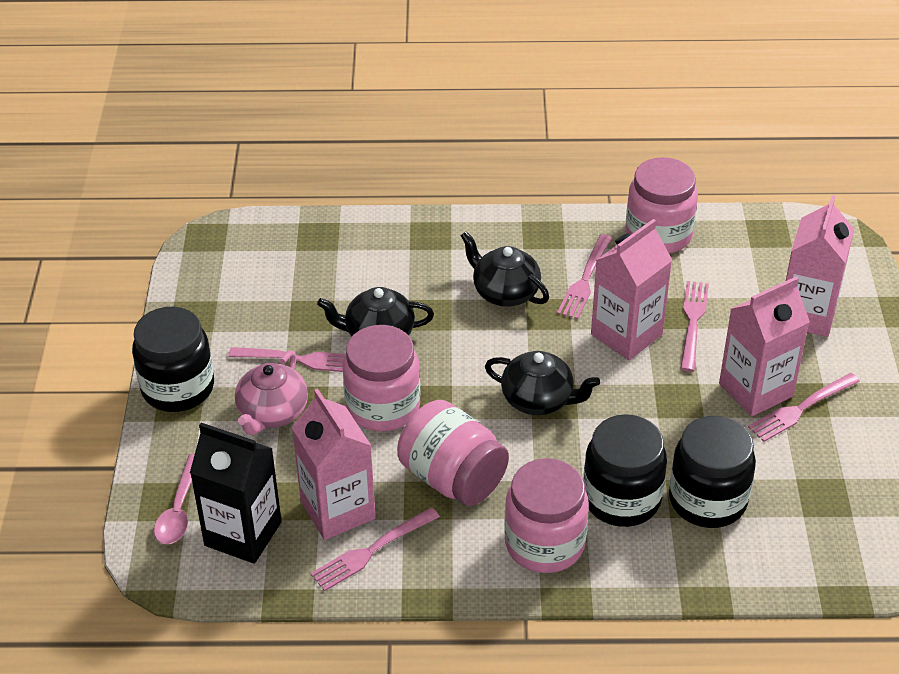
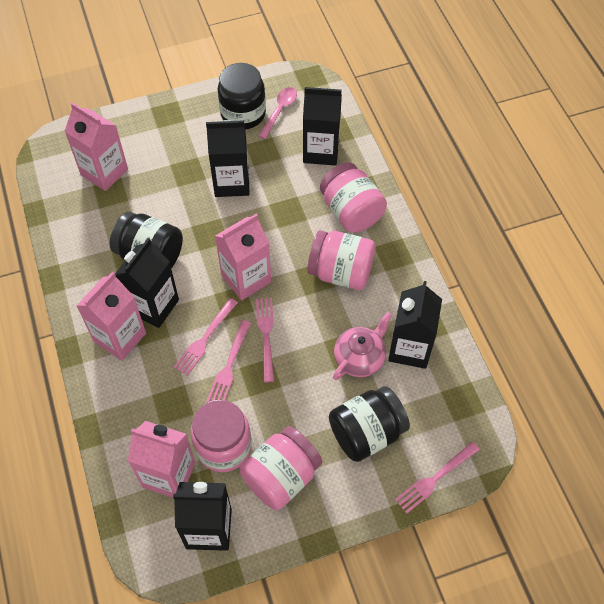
black carton: [190,423,282,564] = 1 -> [115,238,179,328] [173,482,232,551] [206,120,250,197] [303,87,342,166] [388,281,442,369] = 5
black teapot: [317,287,434,337] [461,231,549,307] [485,351,600,415] = 3 -> none = 0
pink fork: [229,347,345,372] [310,507,440,591] [557,234,612,319] [680,281,709,372] [748,373,860,442] = 5 -> [174,298,238,376] [206,320,251,402] [256,298,274,382] [395,441,480,514] = 4

